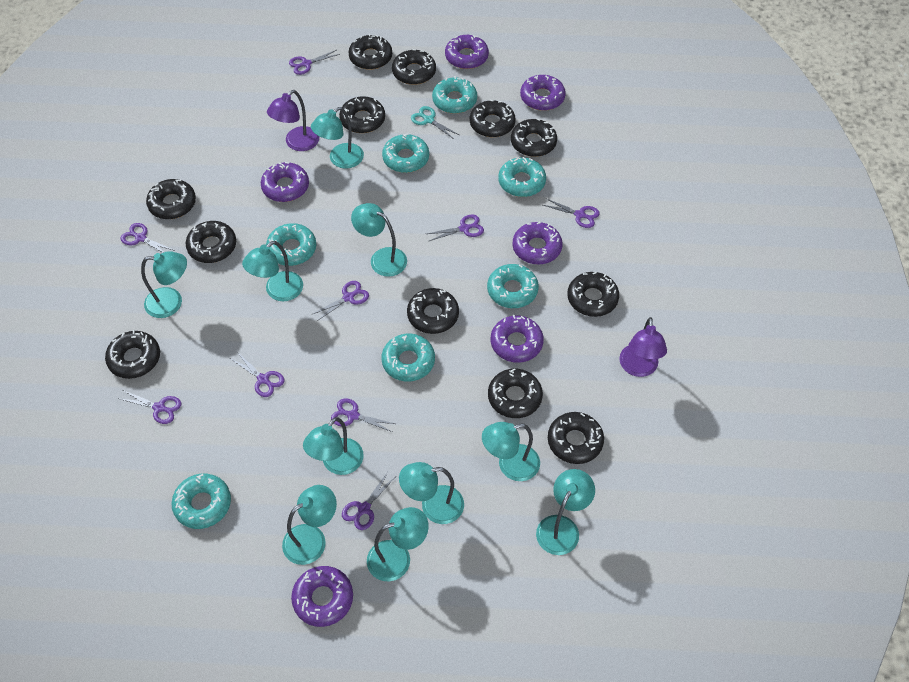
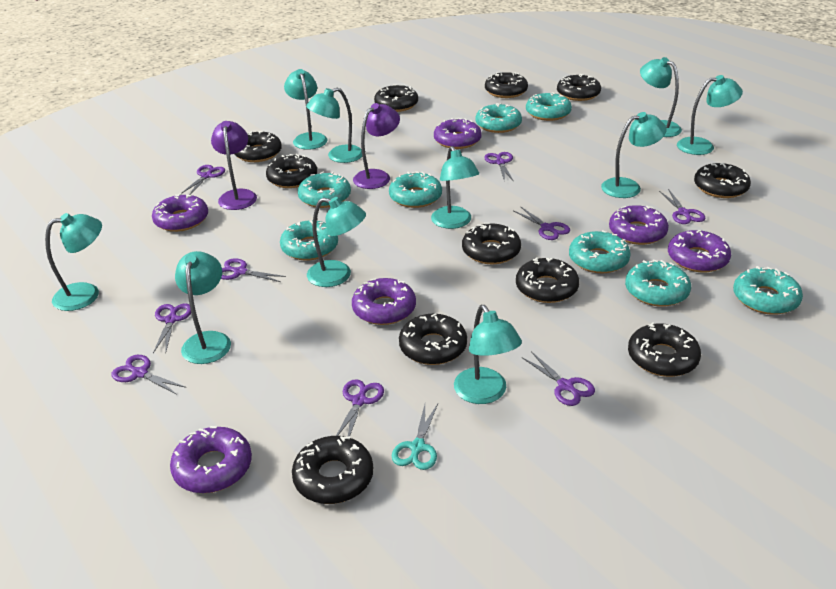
black donut: [105,330,160,379] [146,179,196,219] [186,221,236,263] [339,96,385,133] [348,34,392,70] [392,49,436,85] [407,288,459,334] [470,100,516,137] [488,368,543,418] [511,118,557,157] [548,412,604,464] [567,272,619,317] = 12 -> [234,131,282,162] [266,154,317,188] [292,436,373,504] [374,84,418,112] [399,313,467,365] [462,223,521,264] [485,72,528,98] [516,257,579,303] [557,74,601,101] [628,322,701,377] [694,163,751,198] = 11
turquoise donut: [171,474,231,529] [266,223,316,266] [381,334,435,381] [382,133,429,173] [432,76,477,114] [487,264,539,308] [498,157,546,197] = 7 -> [280,220,338,261] [298,172,351,208] [389,171,442,208] [475,103,522,133] [526,92,572,121] [569,230,631,273] [625,259,691,307] [733,266,803,315] = 8

